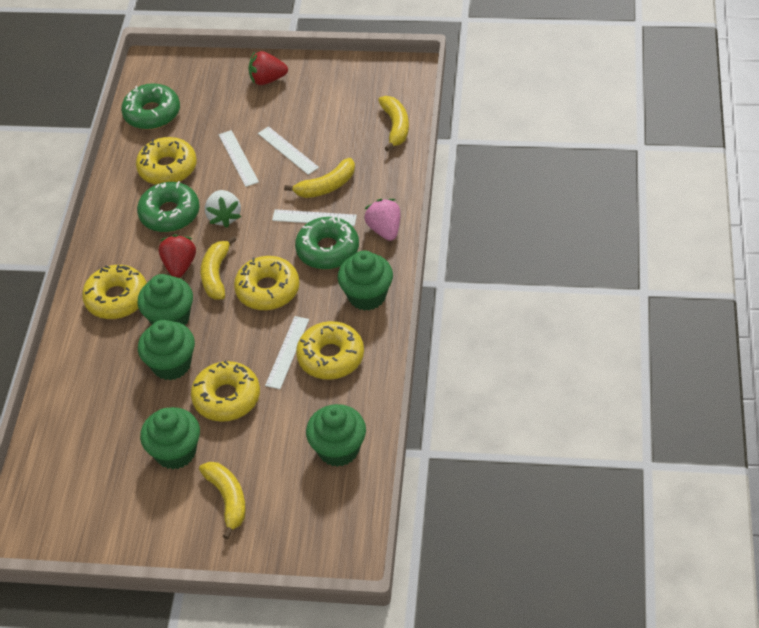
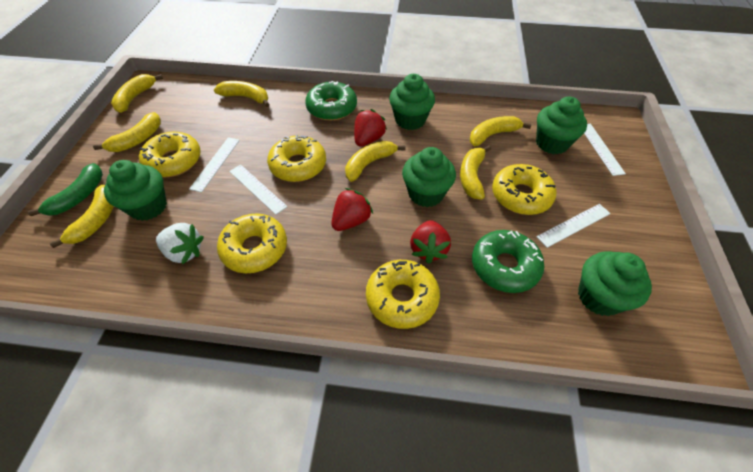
green banana: none = 0 -> [28,163,103,216] = 1
green donut: [121,83,180,130] [137,181,200,232] [295,217,359,270] = 3 -> [305,81,357,121] [472,230,544,293] = 2
pink strawberry: [364,199,400,241] = 1 -> none = 0
red strawberry: [159,234,196,278] [248,51,288,85] = 2 -> [331,188,373,231] [354,109,387,147] [410,220,451,264] = 3
yellow banana: [199,462,246,539] [201,236,237,299] [284,158,355,198] [378,96,409,151] = 4 -> [50,185,114,248] [93,112,161,152] [111,74,163,113] [214,81,270,107] [345,141,406,182] [460,145,491,200] [470,116,531,146] = 7

